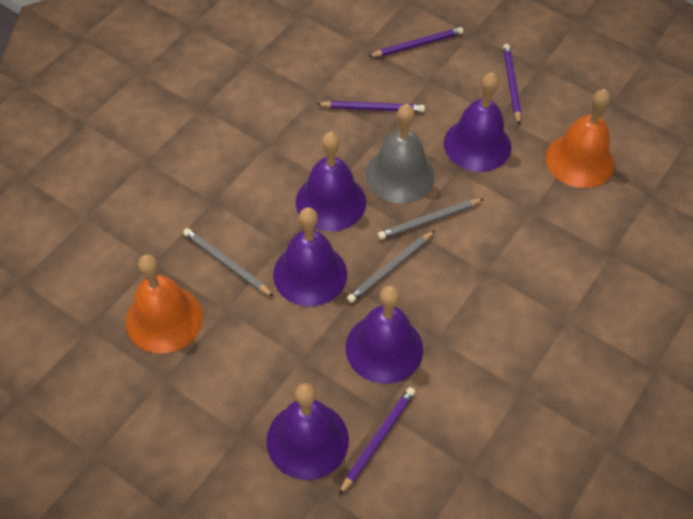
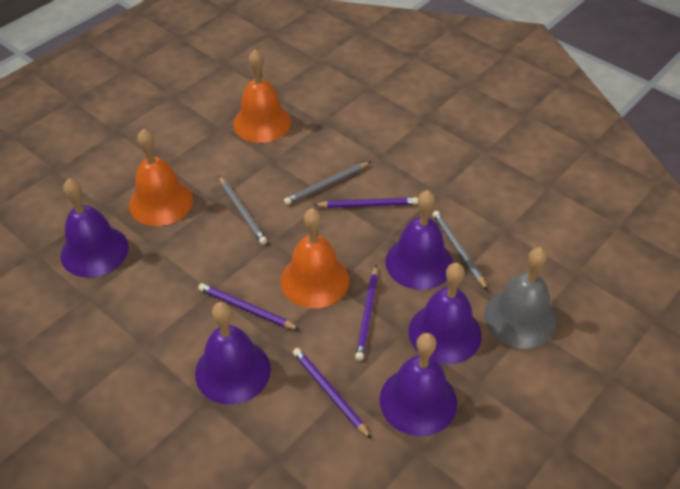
orange bell: [126,254,203,354] [546,89,614,188] = 2 -> [129,129,193,226] [233,49,291,143] [280,208,349,308] = 3

